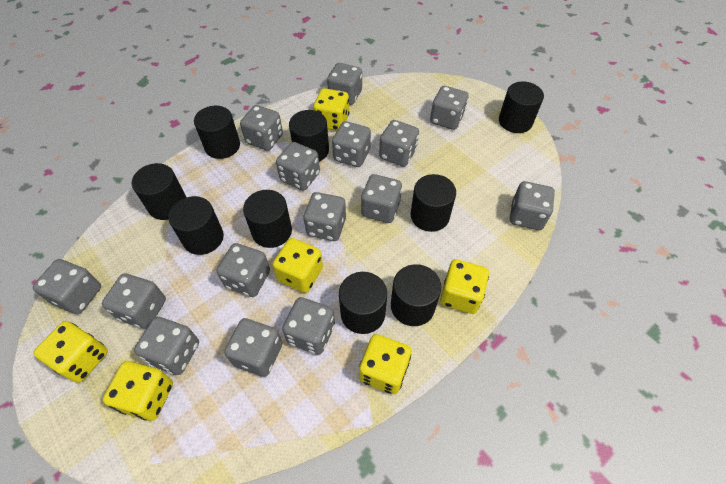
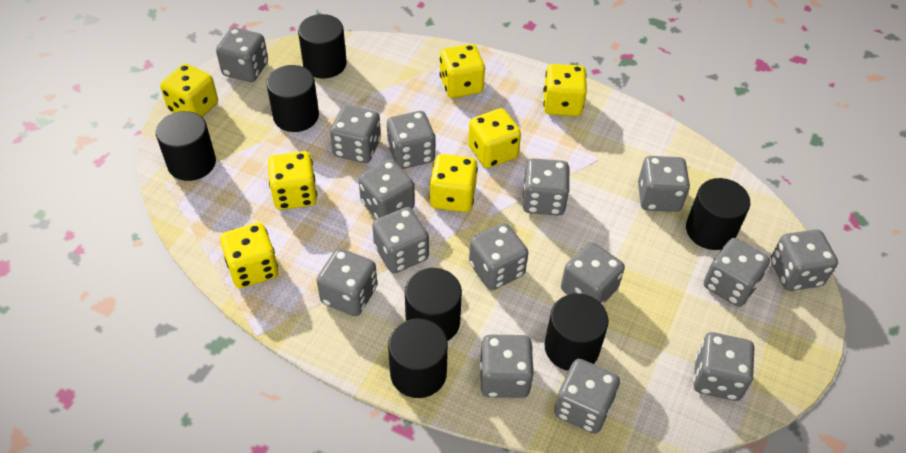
black cylinder: [132,163,186,220] [168,196,224,255] [194,106,240,159] [243,190,292,248] [289,110,329,162] [339,272,387,334] [391,264,441,326] [410,174,456,232] [499,82,544,133] = 9 -> [156,111,216,181] [266,65,319,132] [298,14,347,78] [388,318,448,398] [405,268,462,341] [545,294,609,371] [686,178,750,250] = 7
yellow dice: [33,321,108,383] [103,361,173,421] [273,238,323,293] [313,88,349,131] [359,334,411,395] [440,259,489,314] = 6 -> [160,63,218,117] [220,222,278,288] [268,151,317,210] [430,154,478,212] [440,44,485,98] [468,108,521,168] [543,64,587,116] = 7

